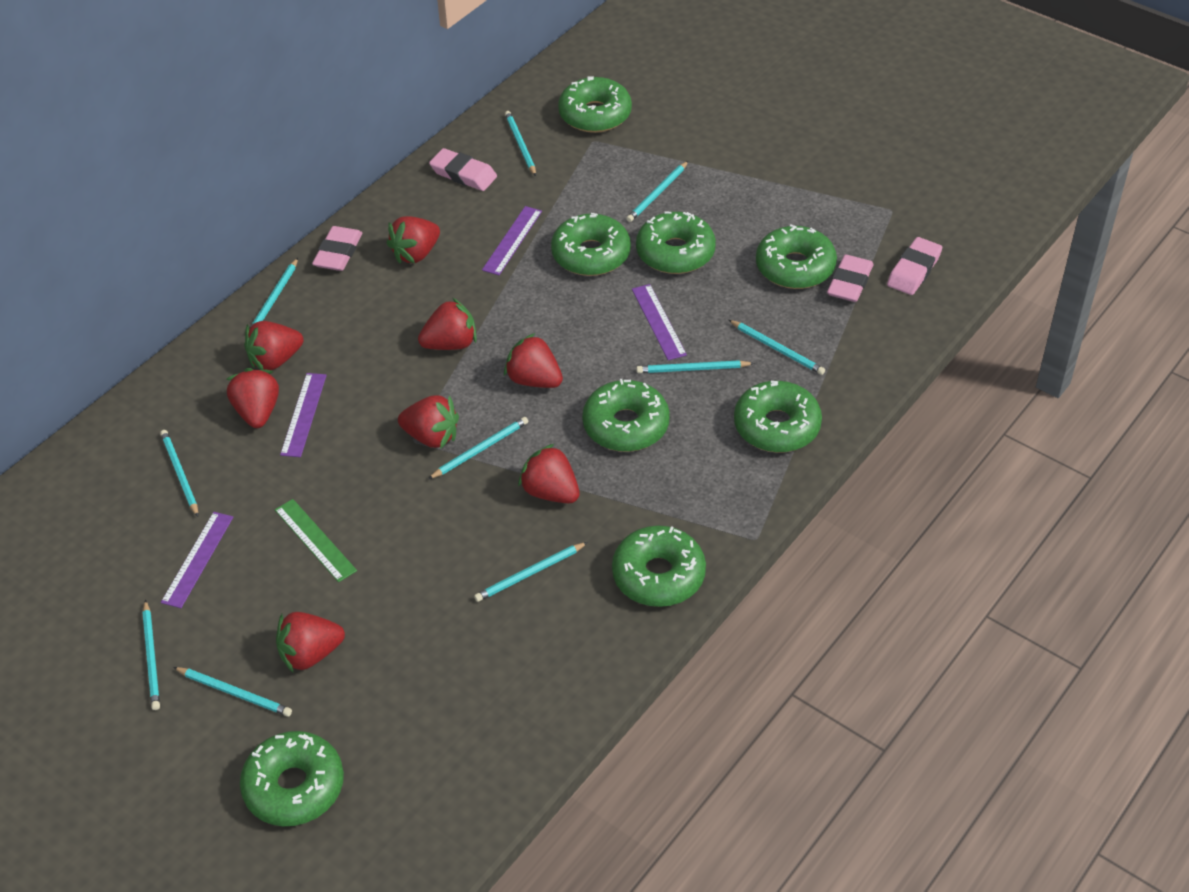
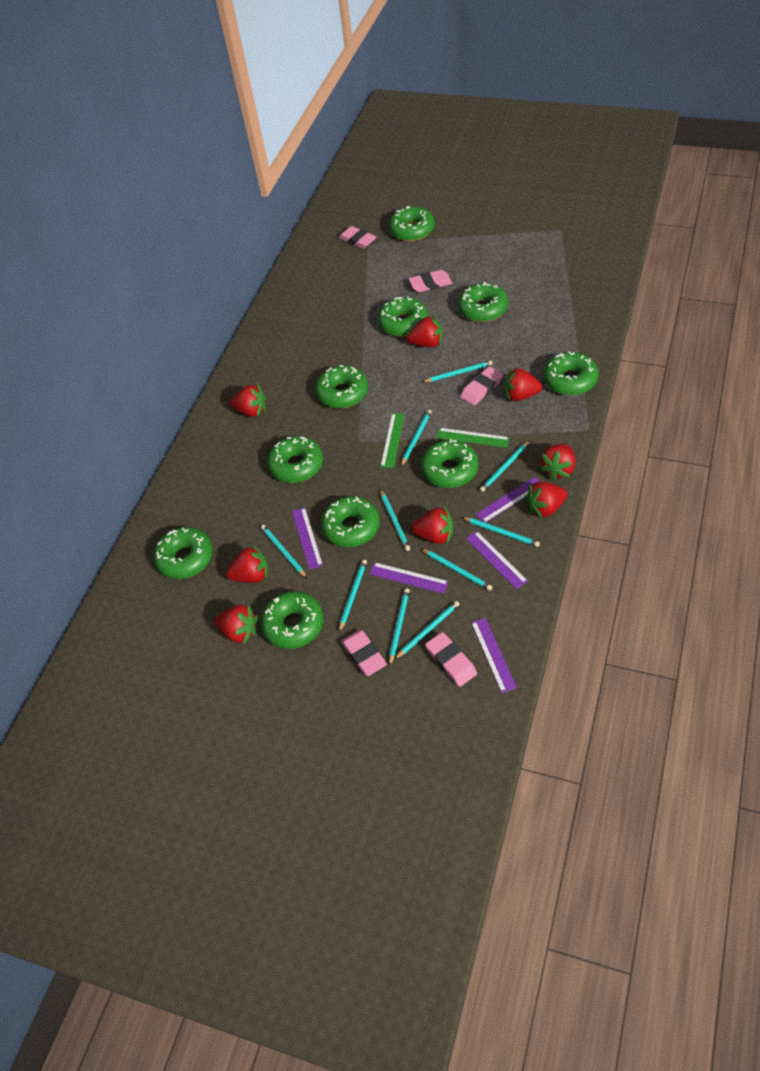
green donut: [240,731,344,826] [551,213,631,276] [558,77,632,133] [582,379,670,452] [612,526,706,607] [636,211,716,274] [734,381,822,453] [756,225,837,289] = 8 -> [154,527,213,579] [261,591,324,649] [267,436,323,483] [315,365,368,408] [321,496,380,547] [378,297,428,337] [389,206,435,242] [421,439,478,488] [458,282,508,322] [543,351,598,395] = 10
green ruler: [275,499,357,582] = 1 -> [380,413,405,468] [436,428,510,448] = 2
pink eraser: [312,226,362,271] [429,148,497,191] [827,255,874,302] [887,237,942,295] = 4 -> [338,226,376,249] [341,630,387,676] [409,270,453,293] [425,632,477,687] [460,366,503,405] = 5
purple ruler: [161,512,233,608] [280,373,327,457] [482,206,542,275] [632,284,687,360] = 4 -> [292,507,323,570] [369,562,449,594] [466,531,528,589] [471,618,517,693] [476,477,540,523] = 5

